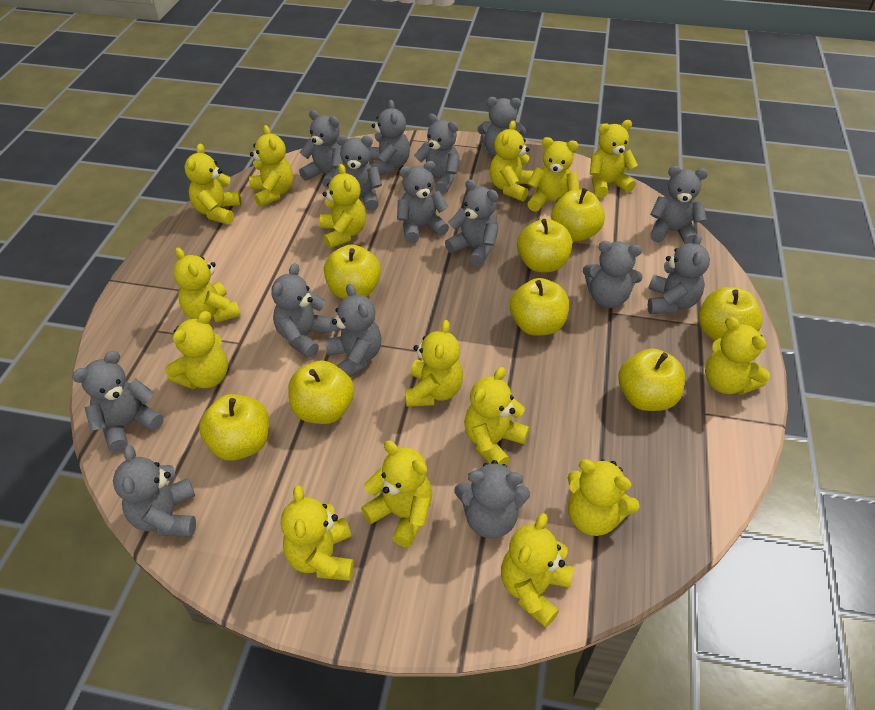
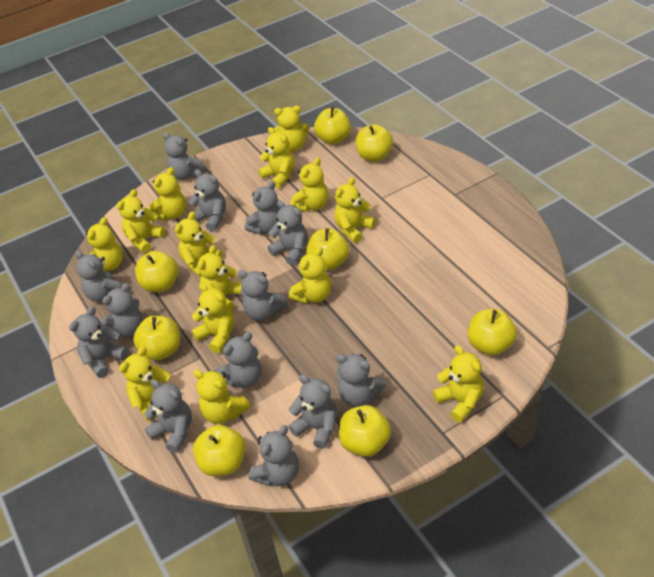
grey teddy bear: [72,351,164,452] [113,445,196,536] [271,263,334,358] [299,110,344,189] [325,284,381,377] [332,135,382,211] [370,100,410,175] [397,161,449,243] [414,114,459,194] [445,179,498,267] [454,460,530,539] [478,97,526,156] [583,241,643,308] [648,233,710,314] [650,166,708,244] = 15 -> [69,307,128,378] [75,251,124,302] [100,283,143,337] [144,379,192,453] [163,132,206,180] [188,169,226,232] [216,332,261,388] [238,270,288,321] [245,181,280,235] [248,425,299,486] [268,200,308,266] [288,374,337,449] [336,354,386,407] = 13
yellow teddy bear: [165,311,228,389] [173,247,241,323] [184,144,241,225] [249,125,293,207] [281,485,354,581] [320,164,366,248] [361,441,432,547] [405,320,463,407] [464,367,529,465] [490,120,534,201] [501,513,573,628] [527,137,579,212] [567,459,640,536] [590,120,638,198] [705,317,770,395] = 15 -> [86,217,123,273] [117,189,165,253] [119,347,171,421] [149,167,186,220] [175,211,222,277] [191,283,234,353] [193,370,251,424] [198,245,241,311] [258,127,294,188] [273,106,310,152] [289,247,331,304] [290,158,328,212] [334,177,376,243] [433,345,484,423] = 14

